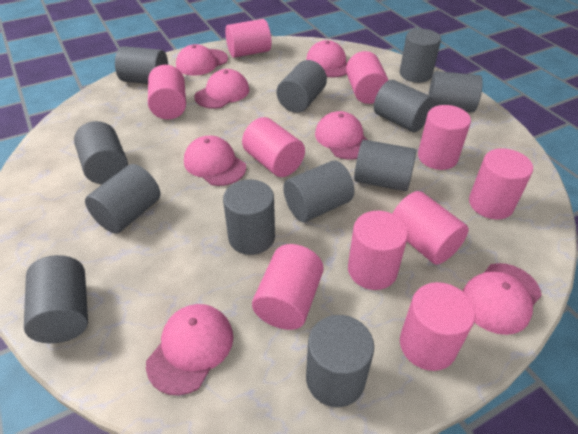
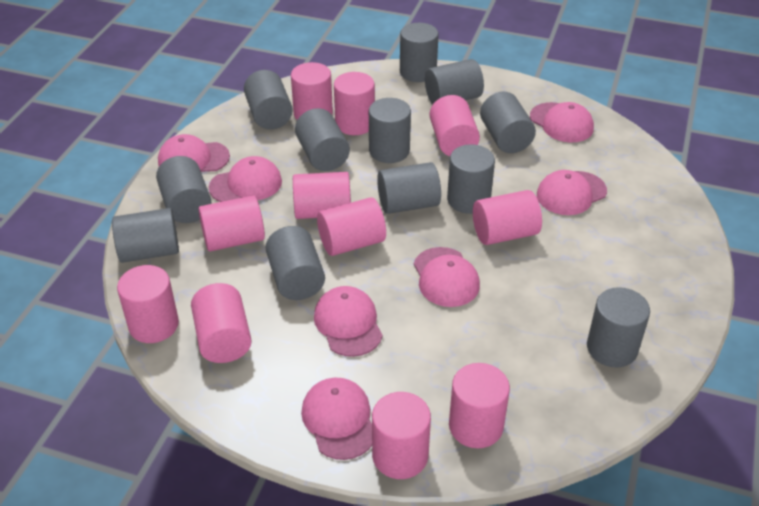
pink cylinder: [148,65,186,120] [225,19,272,58] [242,117,305,177] [252,244,324,330] [346,51,388,104] [348,211,408,290] [392,191,469,265] [400,282,476,371] [418,105,471,170] [469,148,533,220] = 10 -> [117,265,179,343] [191,283,252,363] [198,196,265,252] [291,62,333,120] [293,172,351,219] [317,198,386,256] [334,72,375,135] [372,392,431,479] [430,95,480,156] [449,363,510,448] [473,190,542,245] = 11

